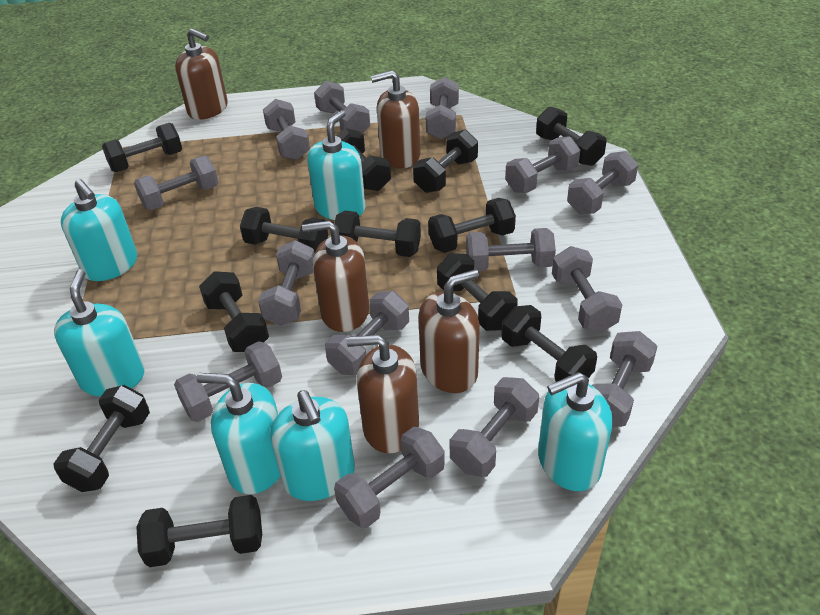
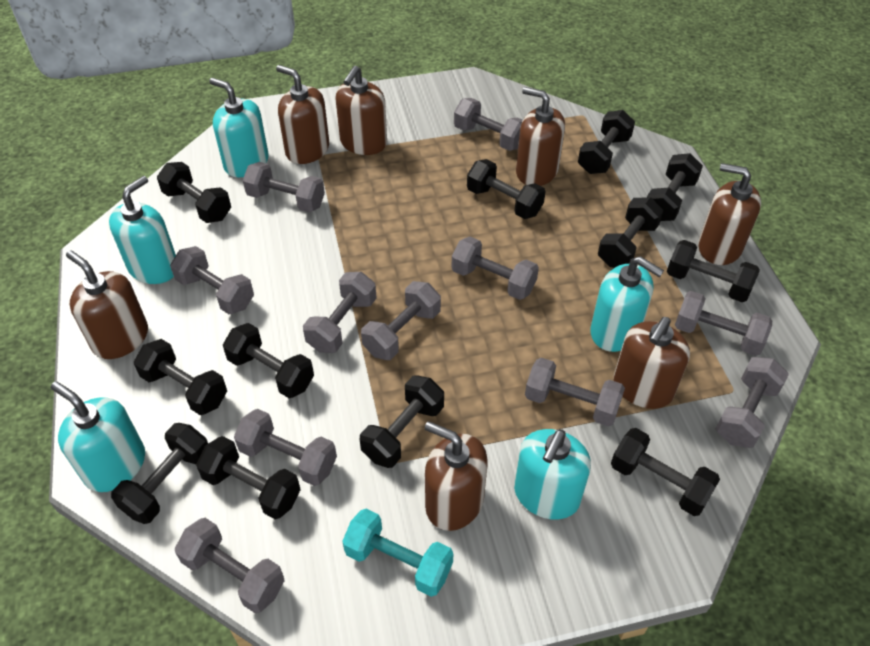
brown soap dispenser: [175,28,228,120] [302,220,370,332] [347,334,419,453] [371,70,420,169] [418,269,480,393] = 5 -> [66,250,148,359] [276,65,329,164] [335,66,387,155] [425,421,488,531] [516,87,565,186] [614,317,690,409] [698,163,761,265] = 7
grey dumbbell: [134,156,219,210] [174,341,282,422] [258,240,314,326] [263,99,310,160] [314,81,370,134] [325,291,409,375] [334,427,445,528] [426,77,459,139] [450,377,539,477] [466,228,556,271] [505,136,580,193] [552,246,623,332] [567,151,638,214] [591,331,658,427] = 14 -> [170,246,254,314] [175,518,285,613] [234,409,337,486] [243,162,325,213] [303,272,377,353] [361,281,441,360] [451,237,539,300] [454,98,523,151] [525,358,625,426] [675,291,772,356] [716,357,789,448] = 11
turquoise dumbbell: none = 0 -> [342,509,454,597] = 1
turquoise soap dispenser: [54,269,145,397] [61,179,137,281] [196,373,280,494] [270,390,355,501] [307,110,366,220] [538,372,613,491] = 6 -> [51,382,145,492] [109,176,176,284] [209,78,269,177] [514,429,591,520] [590,256,664,352] = 5

